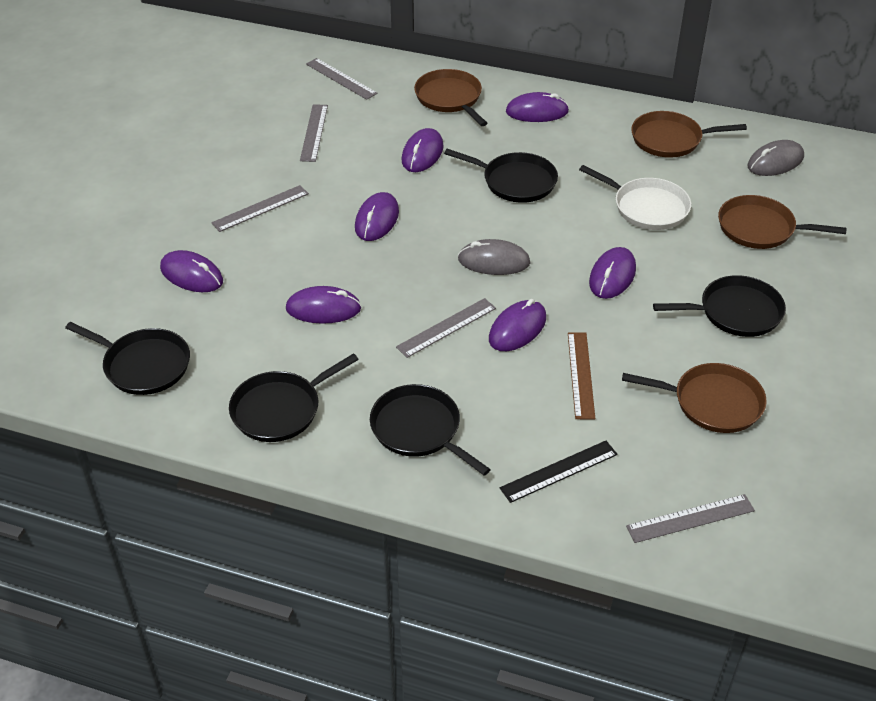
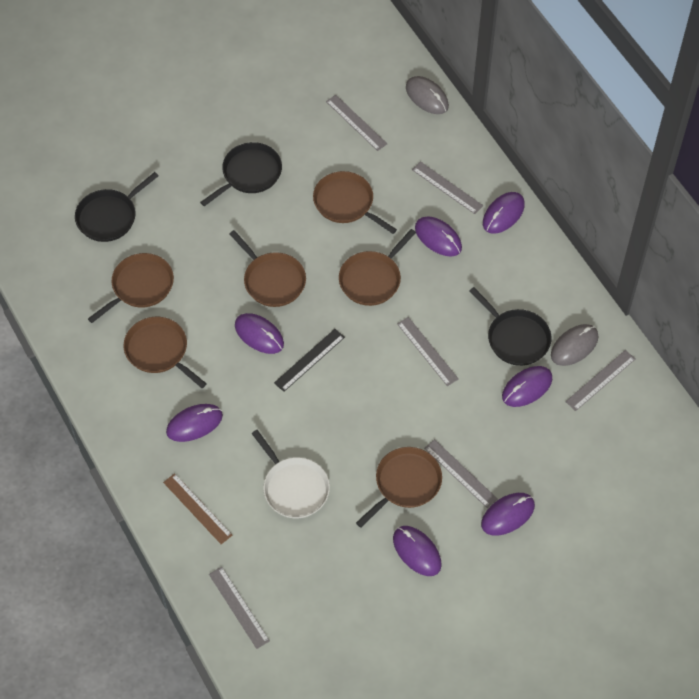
black pan: [65,322,190,395] [229,353,359,442] [370,384,491,476] [444,149,558,203] [653,275,786,337] = 5 -> [75,172,159,242] [200,142,282,206] [469,287,551,366] = 3
brown pan: [414,69,488,126] [622,363,767,433] [631,111,747,158] [718,195,847,249] = 4 -> [88,253,174,323] [123,317,207,388] [229,230,306,307] [313,171,397,234] [339,229,416,306] [356,447,442,528] = 6
grey ruler: [211,185,309,232] [300,104,328,162] [306,58,378,100] [396,298,496,358] [626,494,755,543] = 5 -> [209,567,270,649] [326,95,387,151] [397,317,459,386] [412,161,483,214] [424,439,498,508] [565,350,635,411] = 6

